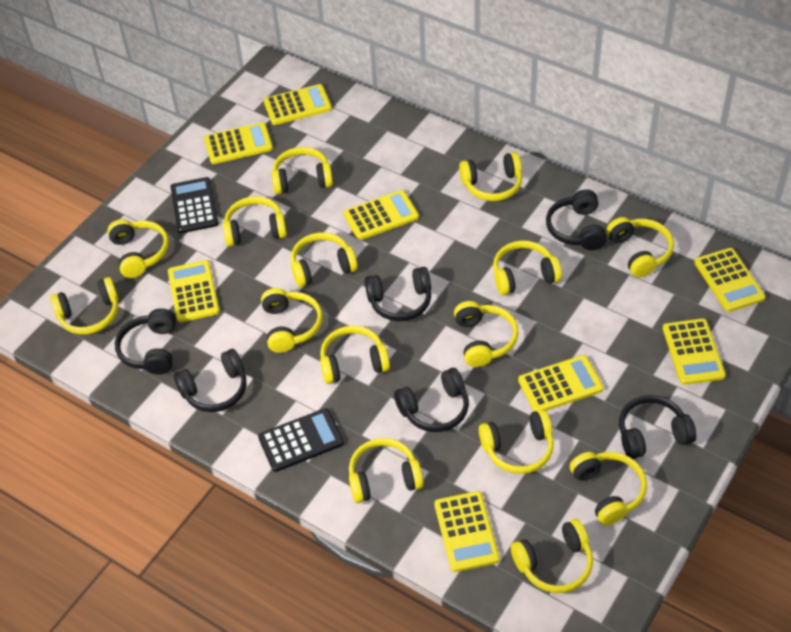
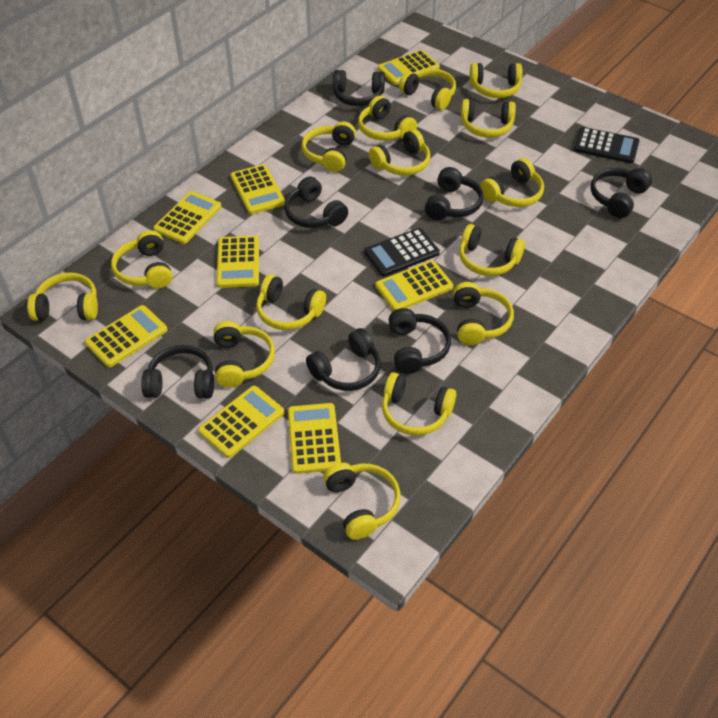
black headphones: [115,308,176,374] [174,349,246,412] [365,267,431,321] [394,368,469,432] [546,189,607,250] [619,395,697,459] = 6 -> [141,345,214,399] [284,176,348,228] [306,328,381,391] [333,70,385,106] [388,308,451,374] [425,167,484,220] [591,168,652,218] = 7

